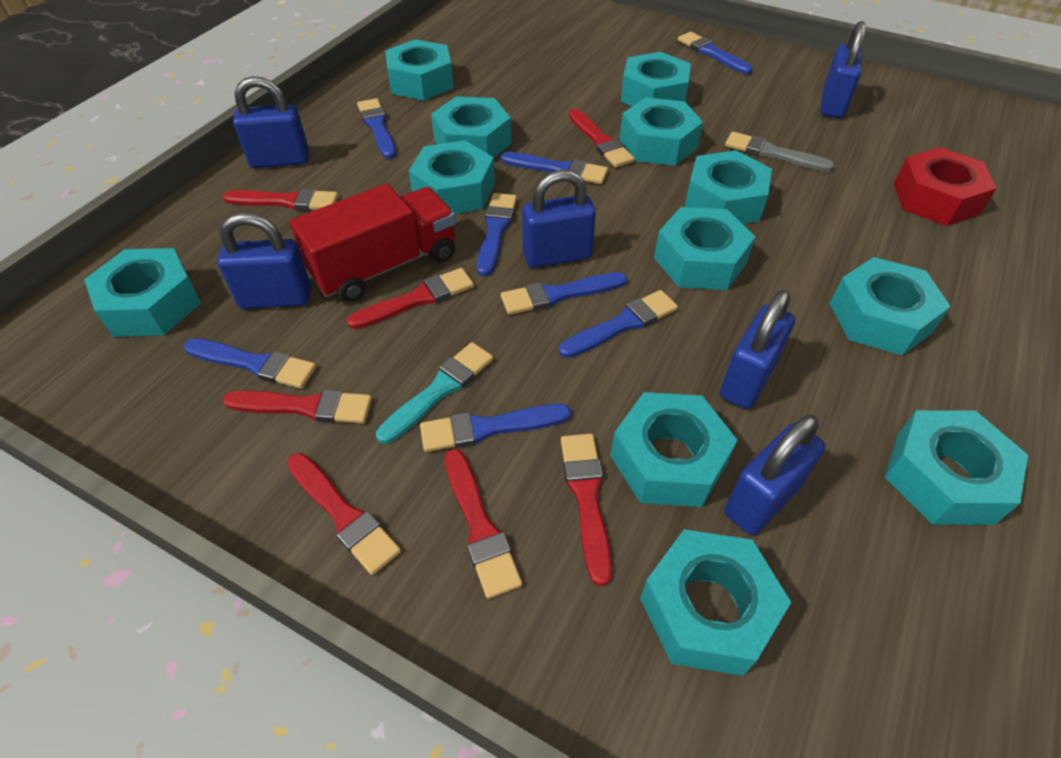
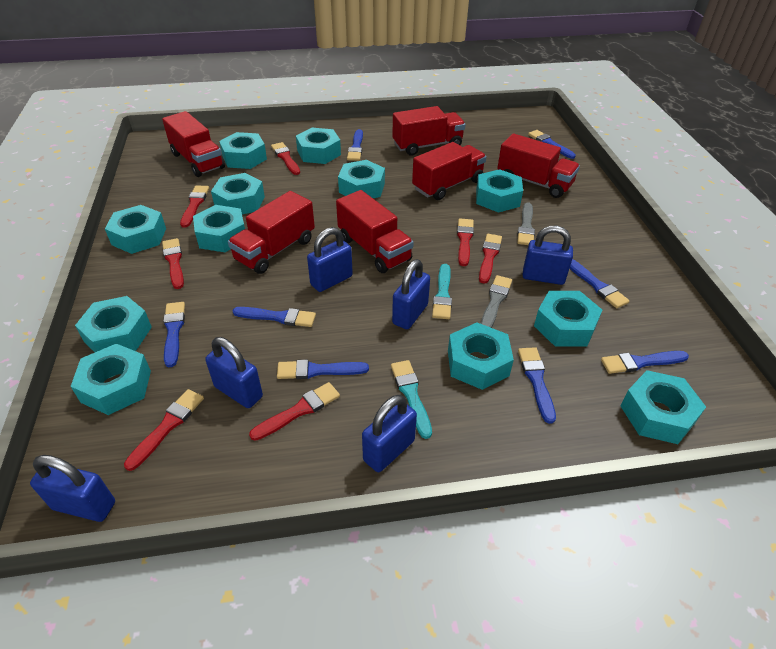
grey brush: [725,132,834,172] = 1 -> [480,275,512,328] [517,202,535,245] = 2
red nut: [894,147,997,226] = 1 -> none = 0
red truck: [290,183,456,302] = 1 -> [162,111,225,177] [228,191,315,274] [336,190,414,273] [392,106,466,156] [412,142,487,200] [497,133,580,198] = 6
turquoise brush: [376,342,493,444] = 1 -> [391,360,432,439] [432,264,452,319] = 2

